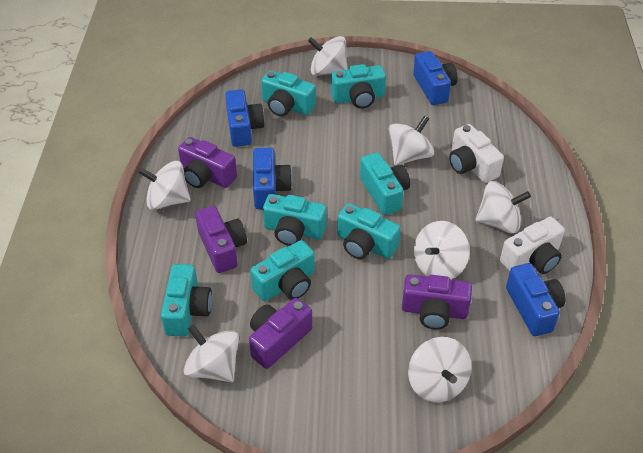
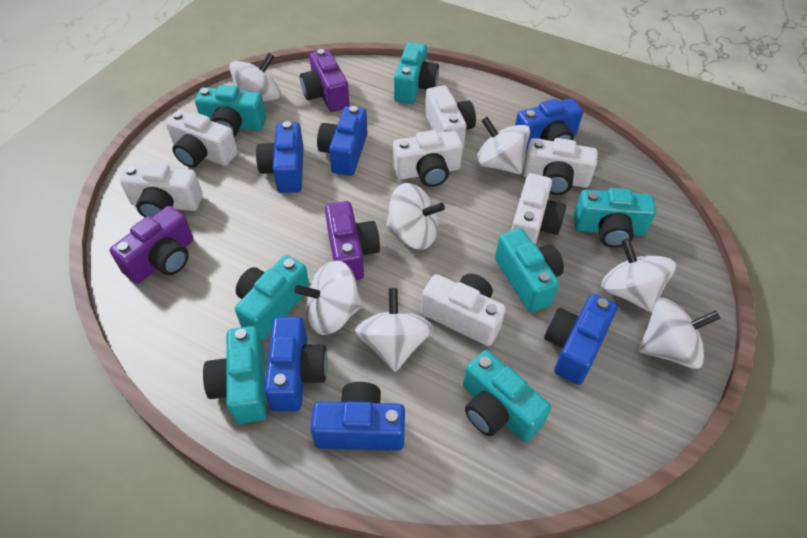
blue camera: [225,89,265,147] [253,148,292,209] [413,51,458,105] [506,263,566,336] = 4 -> [256,121,304,193] [264,317,328,411] [310,382,405,451] [317,106,368,176] [515,98,583,149] [544,294,617,385] = 6
purple camera: [178,137,237,188] [195,206,247,273] [249,298,312,369] [402,274,472,330] = 4 -> [110,206,194,284] [300,49,350,112] [325,201,380,280] = 3
white camera: [449,124,504,183] [500,217,565,274] = 2 -> [120,162,203,217] [166,110,238,168] [393,130,463,187] [421,274,506,346] [425,86,476,148] [511,173,566,244] [523,138,598,195] = 7

